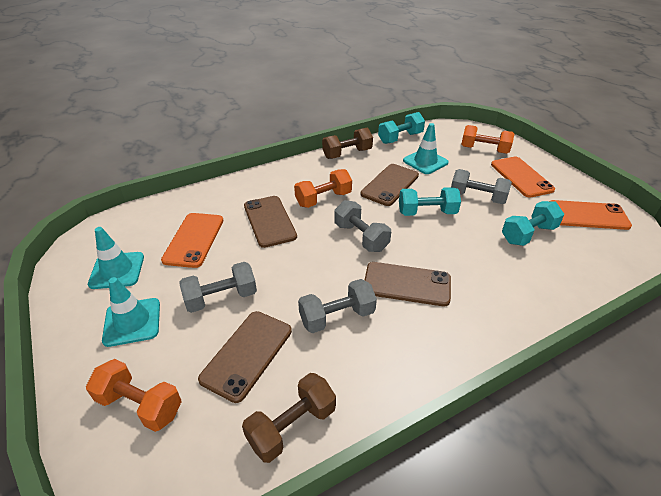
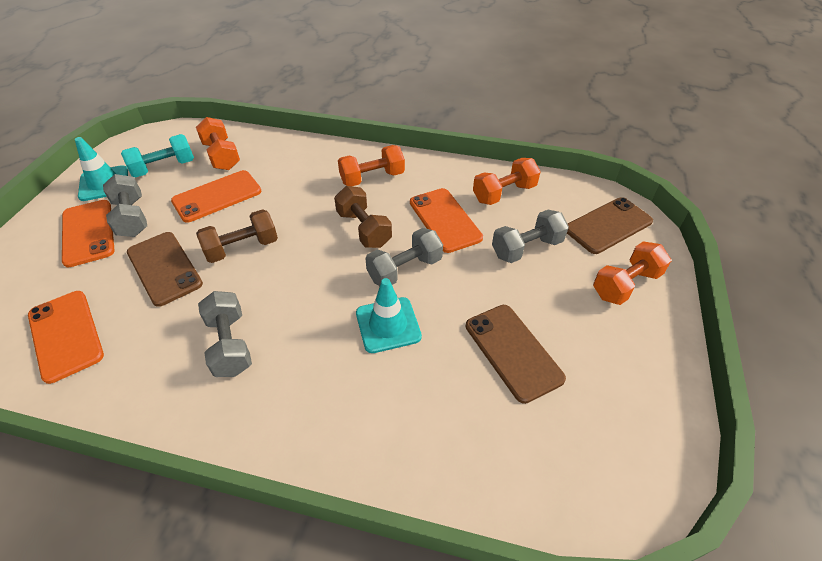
brown phone: [198,311,292,403] [244,196,297,248] [361,164,419,206] [365,262,451,306] = 4 -> [127,232,203,307] [466,305,566,404] [567,197,653,254] = 3
orange dumbbell: [86,359,182,432] [294,169,352,208] [461,125,514,154] = 3 -> [196,117,240,170] [338,145,405,186] [473,158,541,205] [593,241,671,305] = 4
orange phone: [161,213,223,268] [491,157,555,198] [551,200,632,230] = 3 -> [28,291,104,384] [62,200,115,267] [171,170,261,223] [410,188,483,253] = 4
turquoise dumbbell: [378,112,425,144] [399,187,461,216] [502,201,564,246] = 3 -> [121,134,194,178] = 1
turquoise traffic cone: [88,227,144,289] [102,277,160,347] [403,123,449,174] = 3 -> [75,137,128,201] [356,278,422,353] = 2

